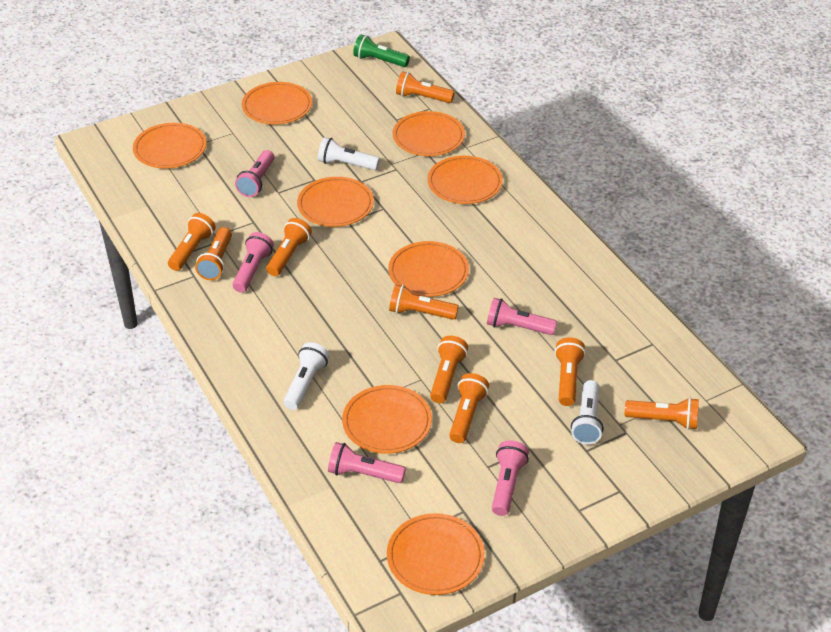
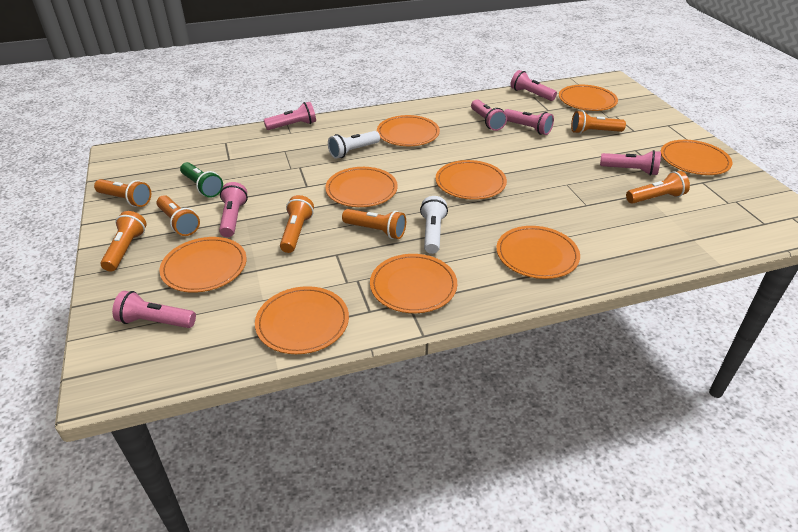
orange flashlight: [168,213,216,271] [195,227,232,280] [266,218,312,276] [389,284,459,320] [396,72,455,103] [430,336,468,403] [449,373,489,443] [554,337,586,406] [625,397,699,430] = 9 -> [94,179,151,207] [100,211,147,272] [157,195,200,236] [280,195,314,253] [342,209,406,239] [571,111,626,134] [626,171,690,204] = 7
orange plate: [133,123,207,168] [242,82,312,125] [297,177,374,227] [342,385,432,454] [387,513,485,595] [388,241,469,297] [393,111,465,156] [427,156,503,204] = 8 -> [159,237,247,293] [255,286,349,354] [325,167,398,207] [370,254,457,313] [377,115,440,146] [435,160,507,200] [496,226,580,279] [559,85,618,111] [660,140,732,175] = 9
pink flashlight: [232,232,274,293] [235,150,274,197] [328,442,406,483] [487,298,557,335] [492,440,529,516] = 5 -> [112,291,196,328] [219,182,248,237] [264,102,316,130] [471,99,507,131] [504,109,554,135] [510,70,557,101] [600,150,661,175] = 7
white flashlight: [283,342,329,410] [318,137,380,170] [571,380,604,444] = 3 -> [328,131,380,159] [420,196,448,254] = 2

